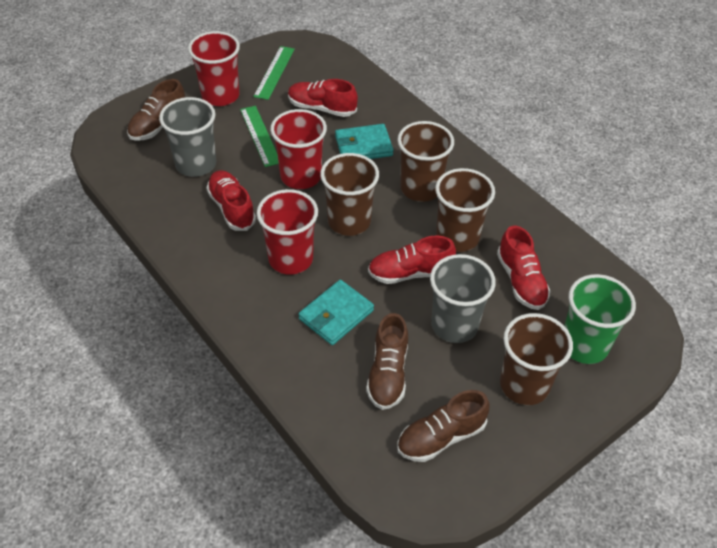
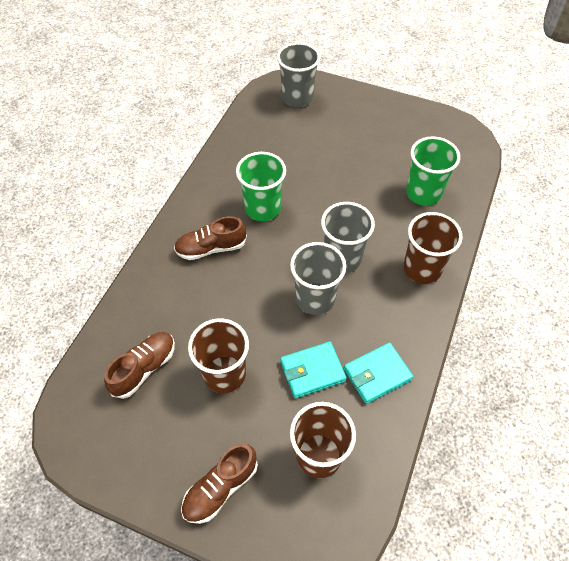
brown cup: [320,153,379,236] [397,121,454,202] [435,168,495,252] [500,313,573,405] = 4 -> [188,319,249,393] [290,402,356,478] [403,212,462,284] = 3
green cup: [564,274,636,364] = 1 -> [236,152,286,221] [406,136,460,206] = 2
green ruler: [240,106,279,167] [253,46,295,100] = 2 -> none = 0
grey cup: [159,97,216,177] [430,254,496,343] = 2 -> [277,42,320,107] [290,242,346,315] [321,202,375,273] = 3
red cup: [188,31,240,106] [257,189,318,275] [270,109,327,189] = 3 -> none = 0
red shoe: [206,170,256,231] [288,79,358,117] [368,235,456,284] [497,226,550,310] = 4 -> none = 0

